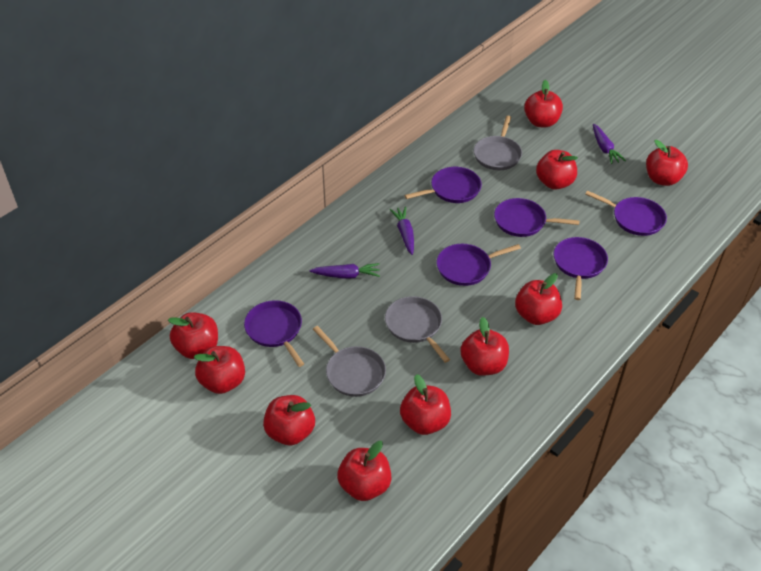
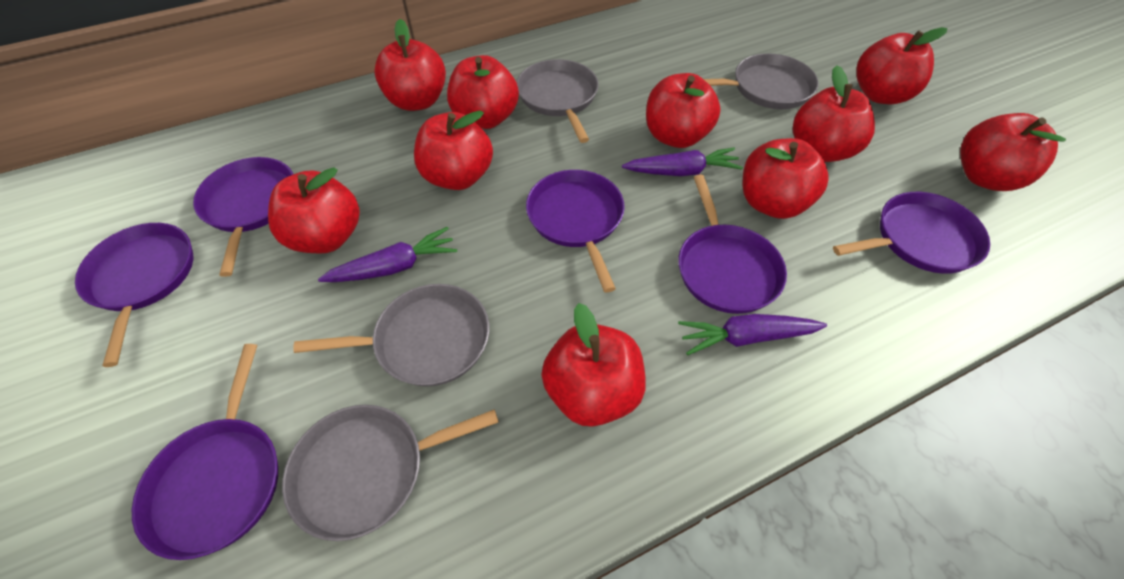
grey pan: [313,326,386,397] [385,296,450,363] [474,116,522,170] = 3 -> [282,405,499,541] [293,284,489,386] [517,59,599,143] [704,53,818,109] = 4

